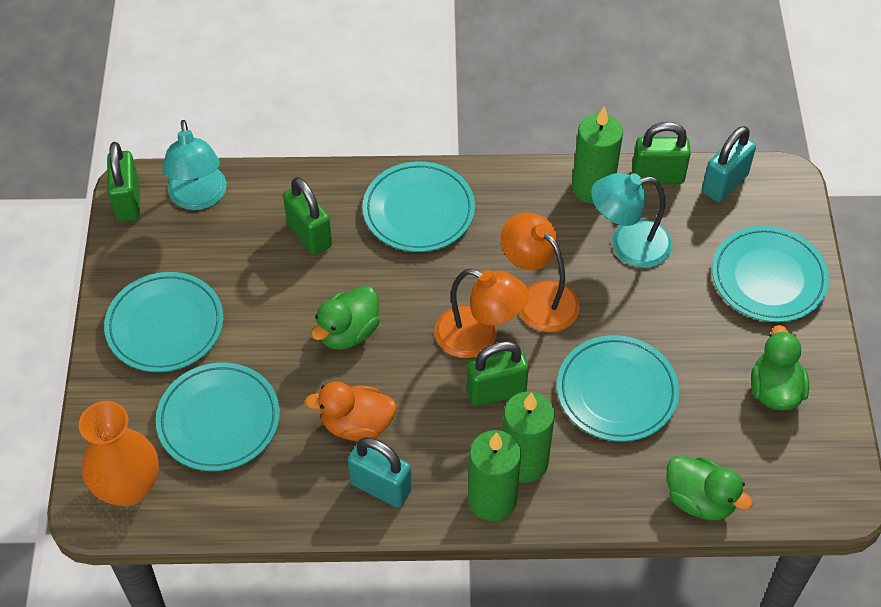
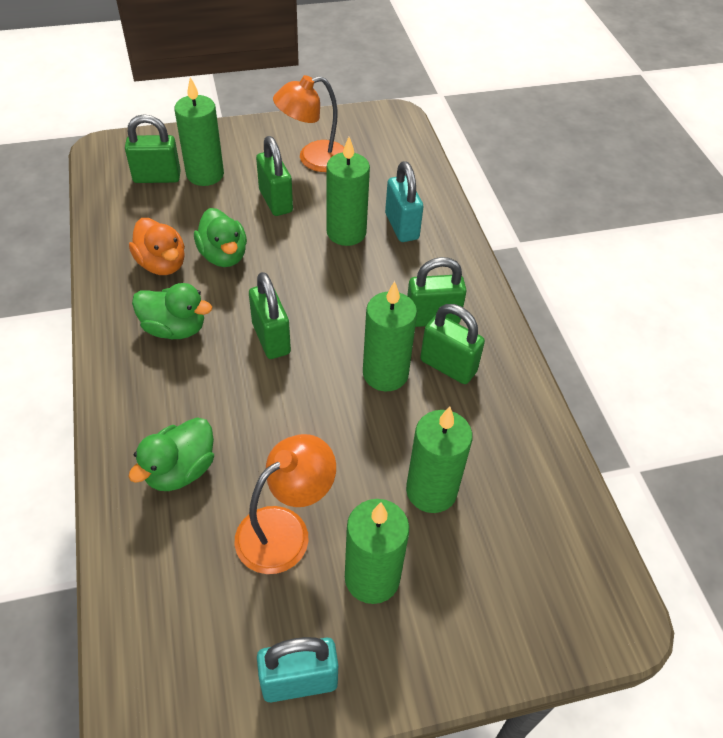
green candle: [468,430,521,521] [503,391,555,483] [572,107,623,204] = 3 -> [174,77,224,186] [327,137,370,246] [345,499,409,604] [363,281,417,391] [406,407,473,513] = 5
green padlock: [107,142,140,222] [283,177,332,255] [467,341,529,406] [632,122,691,184] = 4 -> [125,114,181,183] [249,272,291,359] [256,136,293,216] [407,257,467,327] [420,304,485,384] = 5
orange vase: [79,401,159,506] = 1 -> none = 0
turquoise lamp: [162,120,226,210] [591,173,672,268] = 2 -> none = 0
turquoise plate: [104,272,224,372] [156,362,280,471] [363,161,475,252] [557,335,679,442] [712,226,829,322] = 5 -> none = 0

